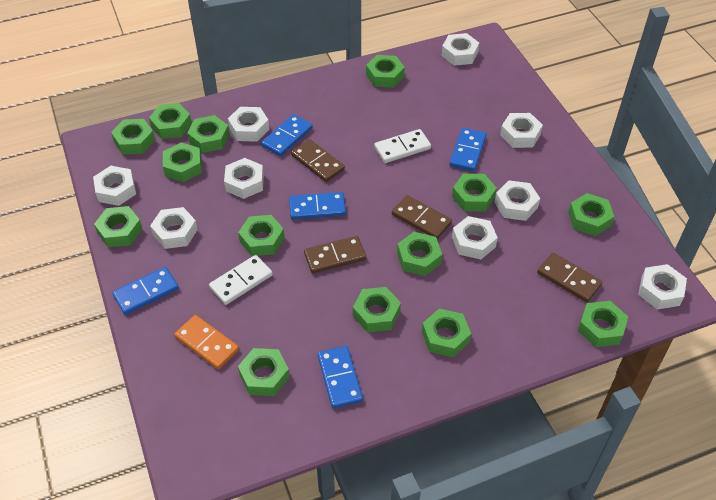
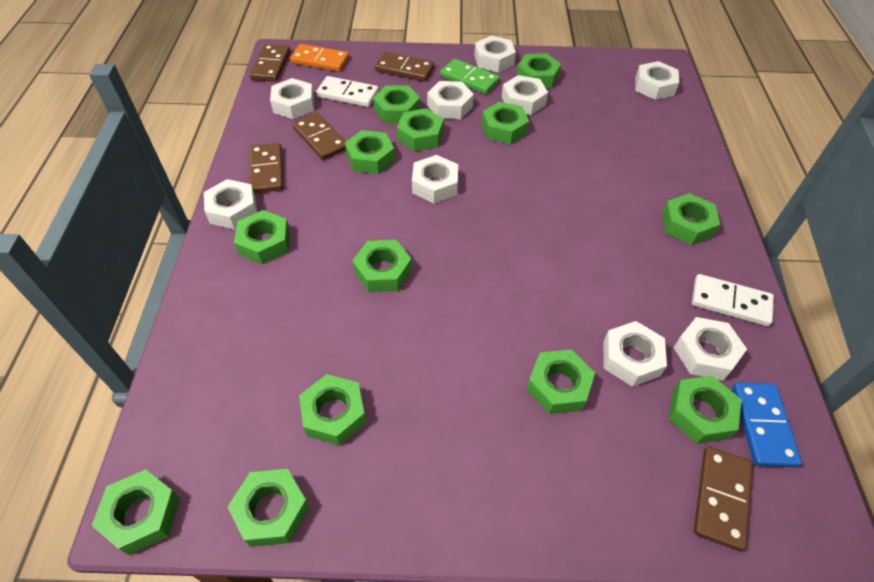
blue domino: [112,267,179,315] [261,114,313,156] [289,192,346,220] [318,346,363,408] [450,128,486,171] = 5 -> [733,382,802,467] = 1
brown domino: [291,139,345,182] [304,236,366,274] [392,195,452,239] [537,253,602,302] = 4 -> [249,143,283,193] [250,44,290,82] [292,113,346,160] [375,52,434,81] [694,447,752,551] = 5
green domino: none = 0 -> [440,59,500,94] = 1
green nut: [94,206,142,247] [111,119,155,154] [149,103,192,139] [163,142,202,182] [187,115,230,153] [238,215,285,256] [238,348,290,396] [353,287,401,332] [366,55,405,88] [397,232,442,276] [422,309,471,357] [452,174,497,212] [568,193,615,236] [578,301,628,347] = 14 -> [92,469,180,555] [227,469,310,547] [234,210,290,265] [299,374,366,446] [345,130,395,174] [352,240,412,292] [373,85,420,123] [397,108,444,151] [482,102,529,144] [516,53,561,89] [527,349,595,414] [662,193,720,245] [669,376,741,444] = 13

